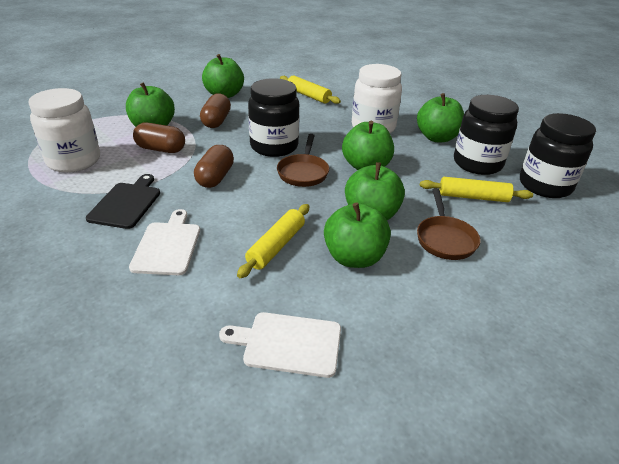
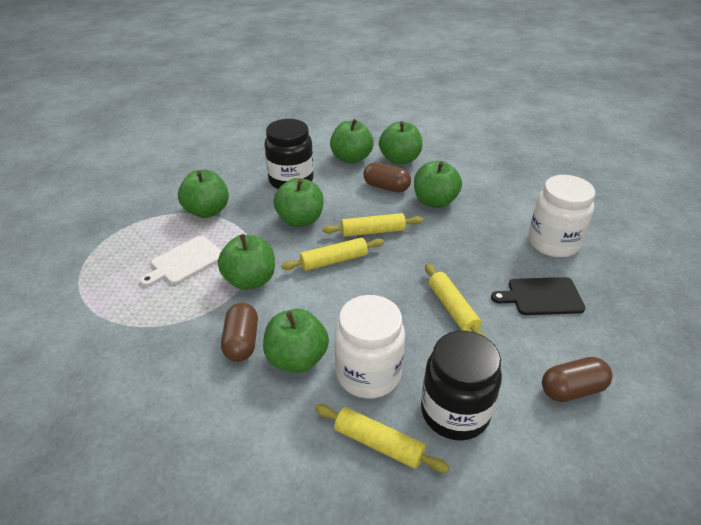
black jar: [248,78,300,157] [454,95,519,175] [520,113,596,198] = 3 -> [265,119,314,189] [421,331,502,441] = 2
brown pan: [277,134,329,187] [417,188,481,260] = 2 -> none = 0
green apple: [126,82,175,127] [202,54,244,98] [324,202,391,268] [342,121,394,170] [345,162,405,220] [417,93,464,142] = 6 -> [178,170,229,218] [218,234,275,290] [263,309,329,373] [274,178,324,227] [330,119,374,164] [379,121,422,165] [414,161,462,208] = 7
white cutting board: [129,209,200,275] [219,312,341,378] = 2 -> [140,236,221,286] = 1
yellow rolling pin: [237,204,309,278] [280,75,341,104] [420,177,533,202] = 3 -> [281,238,384,271] [315,404,450,473] [323,213,423,237] [425,264,486,337] = 4

